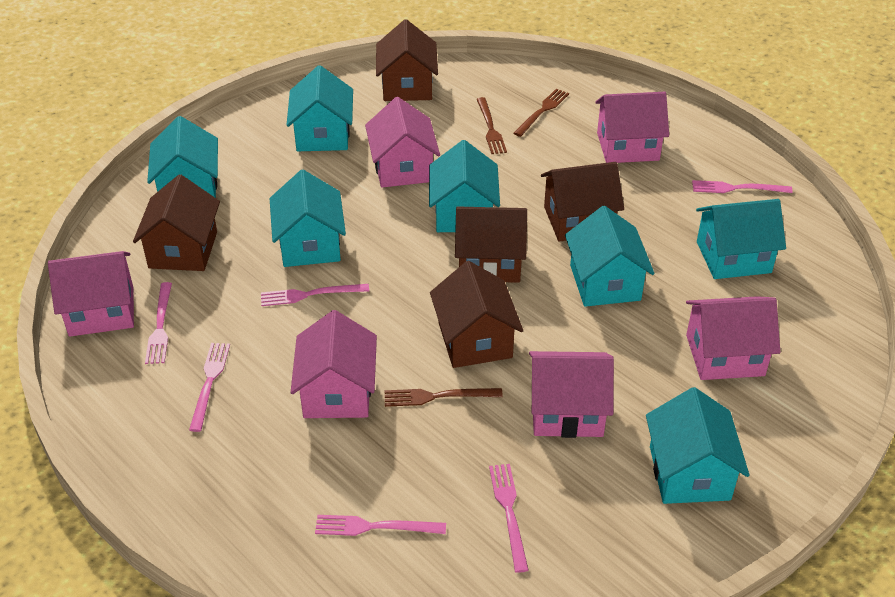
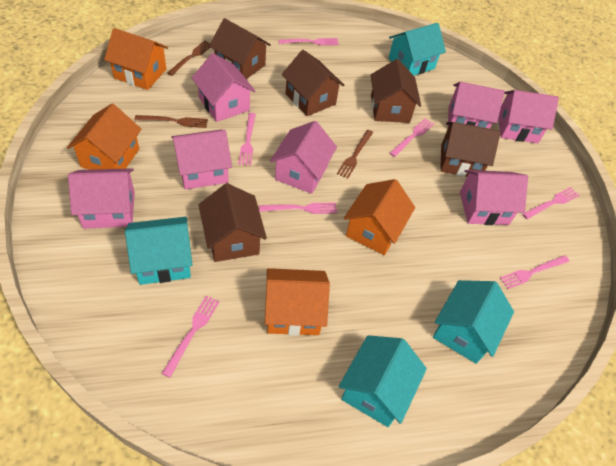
orange house: none = 0 -> [67,103,141,170] [104,28,168,90] [265,268,330,336] [344,179,415,255] = 4
pink fork: [145,282,172,364] [189,343,230,432] [261,284,369,306] [315,515,446,536] [489,464,529,573] [692,180,793,193] = 6 -> [162,295,220,378] [238,113,256,166] [259,203,337,214] [278,38,339,45] [390,118,434,157] [500,255,569,289] [522,187,579,219] = 7
pink house: [48,251,134,337] [291,310,377,418] [365,97,440,188] [529,351,614,438] [595,92,669,163] [686,296,780,380] = 6 -> [68,168,135,229] [171,130,232,190] [192,53,256,122] [270,121,337,194] [448,82,505,129] [460,170,528,225] [498,90,559,143] = 7
turquoise house: [147,116,218,198] [270,170,346,267] [287,65,353,151] [429,140,500,232] [565,206,655,307] [646,387,750,504] [696,199,786,279] = 7 -> [125,217,193,285] [339,335,427,427] [389,23,446,75] [433,280,514,364] = 4

